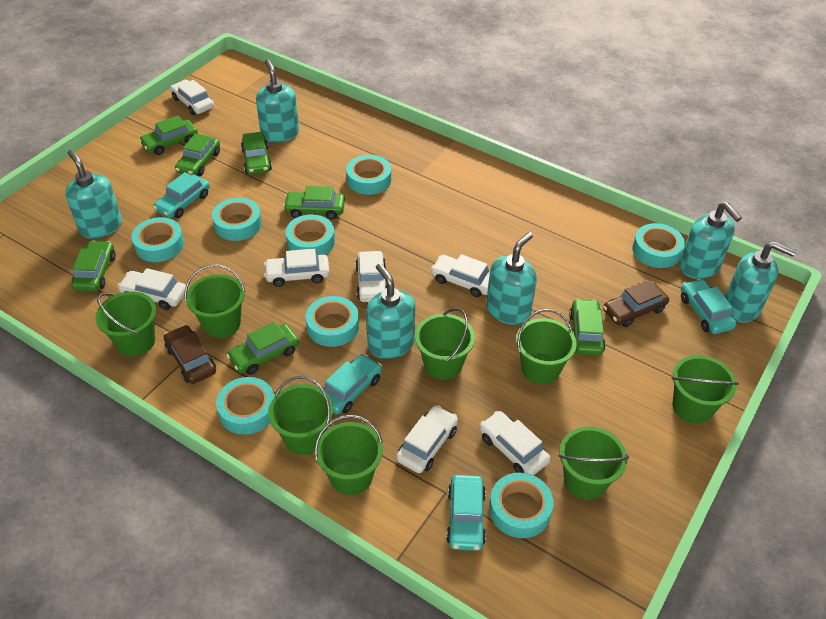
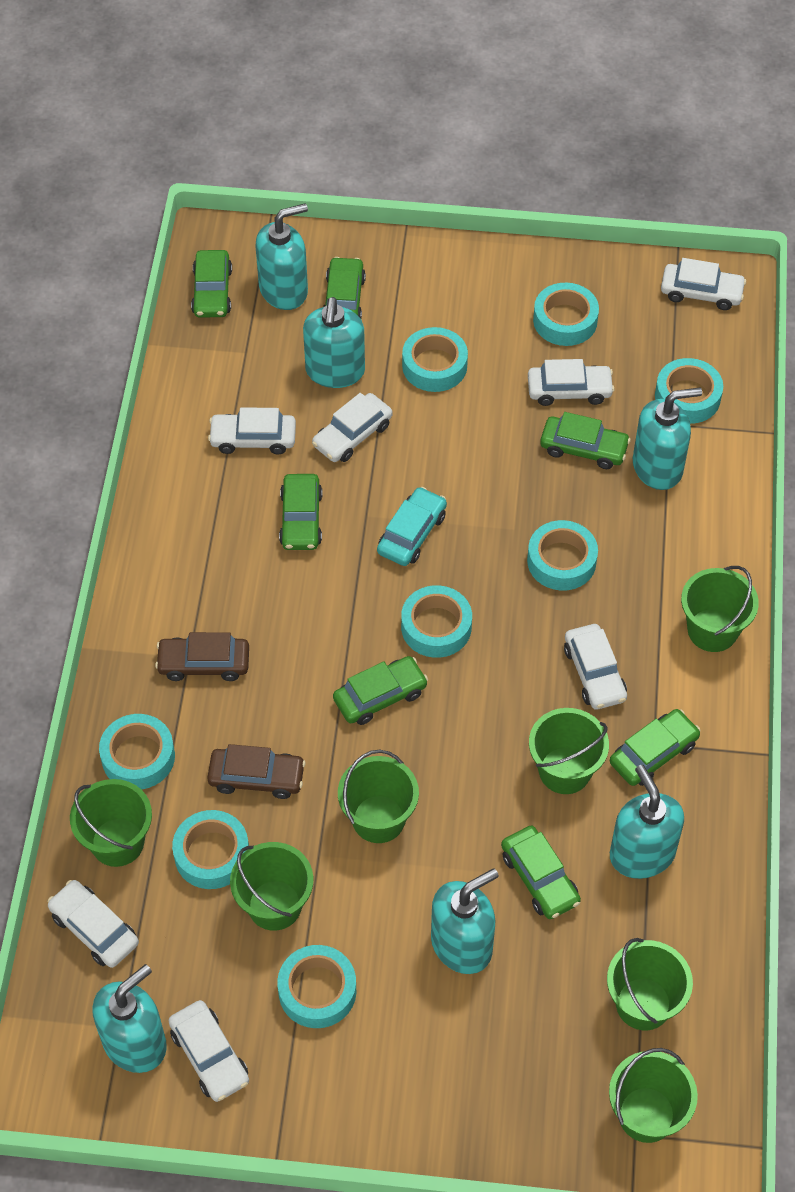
green bucket: [95,291,156,356] [185,264,246,338] [268,376,333,455] [315,415,383,495] [415,308,475,380] [516,309,577,384] [559,427,629,500] [672,355,739,424] = 8 -> [70,779,152,867] [230,842,313,931] [338,750,419,843] [529,708,609,794] [607,938,693,1030] [609,1048,698,1143] [681,566,759,652] = 7
turquoise car: [153,172,210,218] [323,354,382,414] [446,475,486,551] [681,279,737,334] = 4 -> [377,487,447,566] = 1

